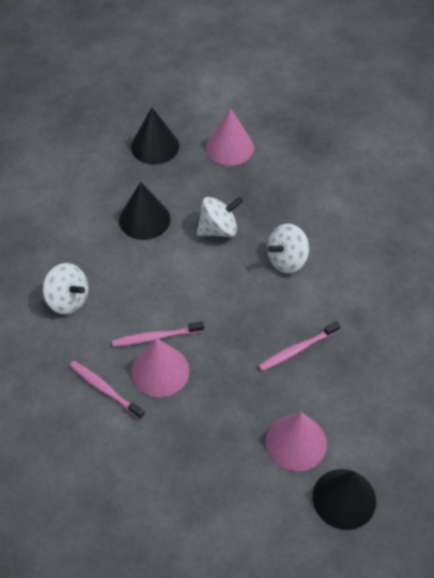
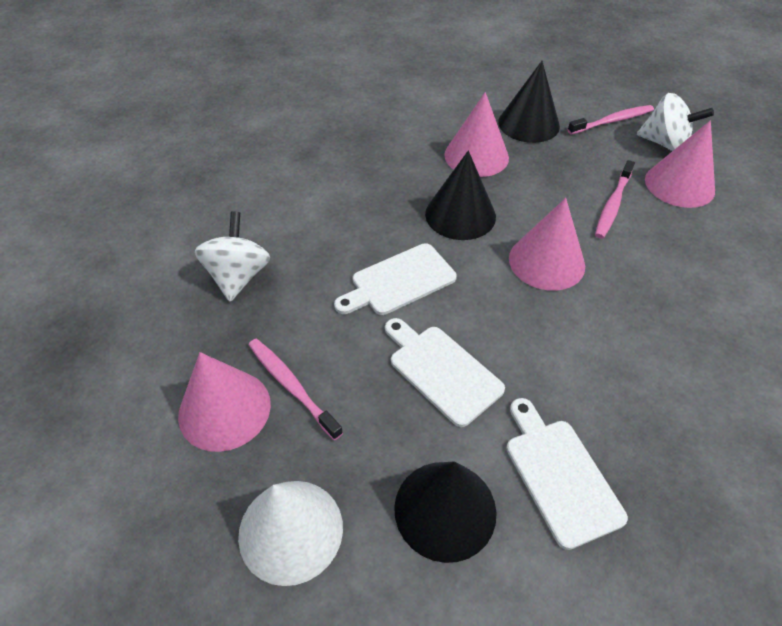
pink cone: [131,338,189,397] [206,108,254,166] [266,412,327,471] = 3 -> [178,352,271,452] [444,92,509,177] [509,198,585,291] [645,120,715,208] = 4
white cone: none = 0 -> [238,481,343,586] = 1
white cutting board: none = 0 -> [334,243,457,315] [385,318,505,427] [506,398,628,550] = 3
white spinning top: [43,263,89,314] [196,197,243,237] [267,224,309,273] = 3 -> [195,211,270,302] [637,93,714,151] = 2

